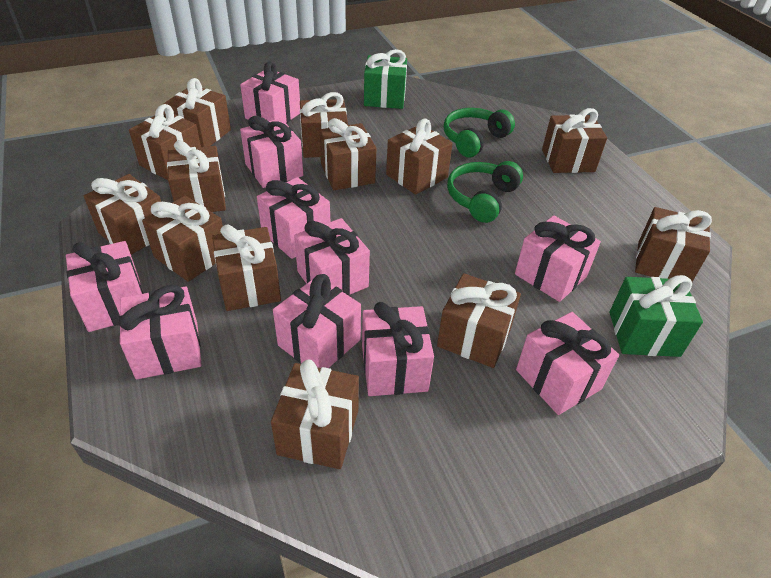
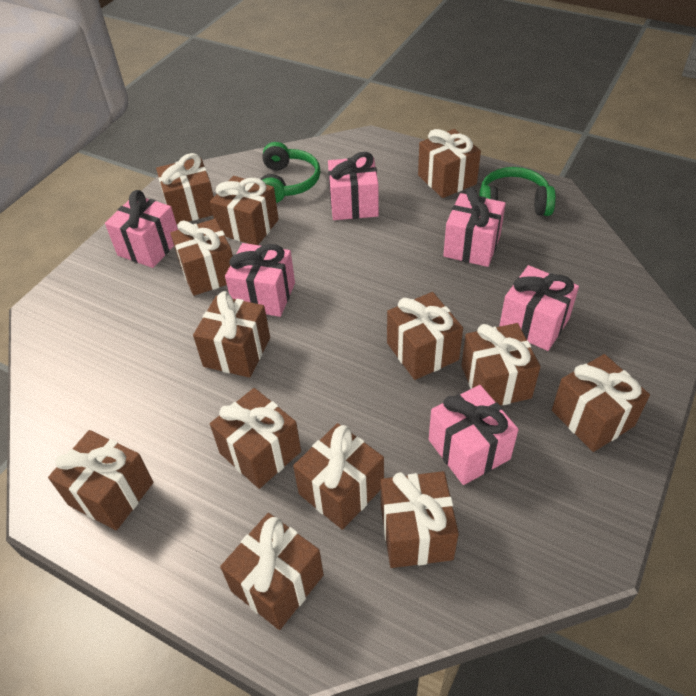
green gift: [364,49,407,109] [609,275,703,357] = 2 -> none = 0
pink gift: [66,241,143,332] [119,285,202,380] [240,61,300,123] [240,116,303,188] [257,177,330,259] [273,274,361,368] [294,218,370,296] [362,302,434,396] [515,215,601,302] [516,312,619,415] = 10 -> [105,190,178,268] [225,243,295,317] [328,152,379,220] [429,385,519,485] [443,188,506,267] [499,265,579,351] = 6

